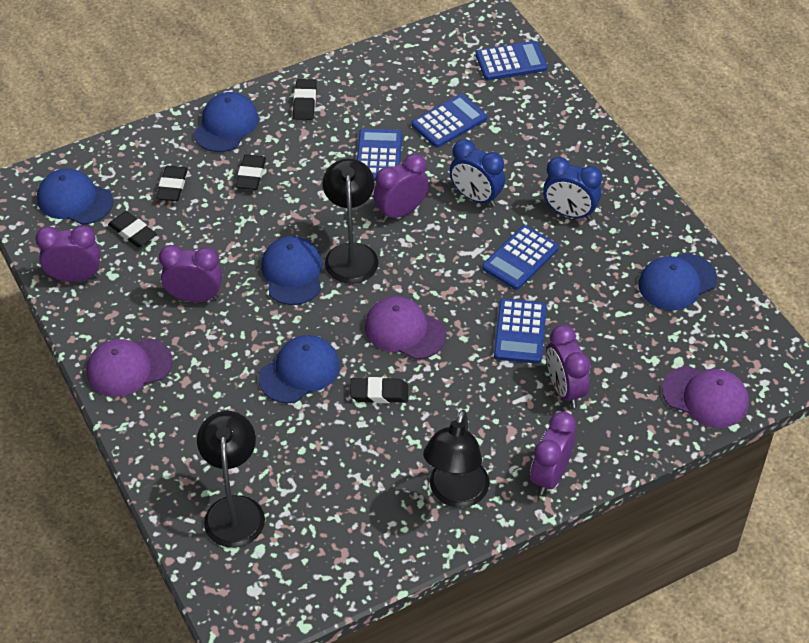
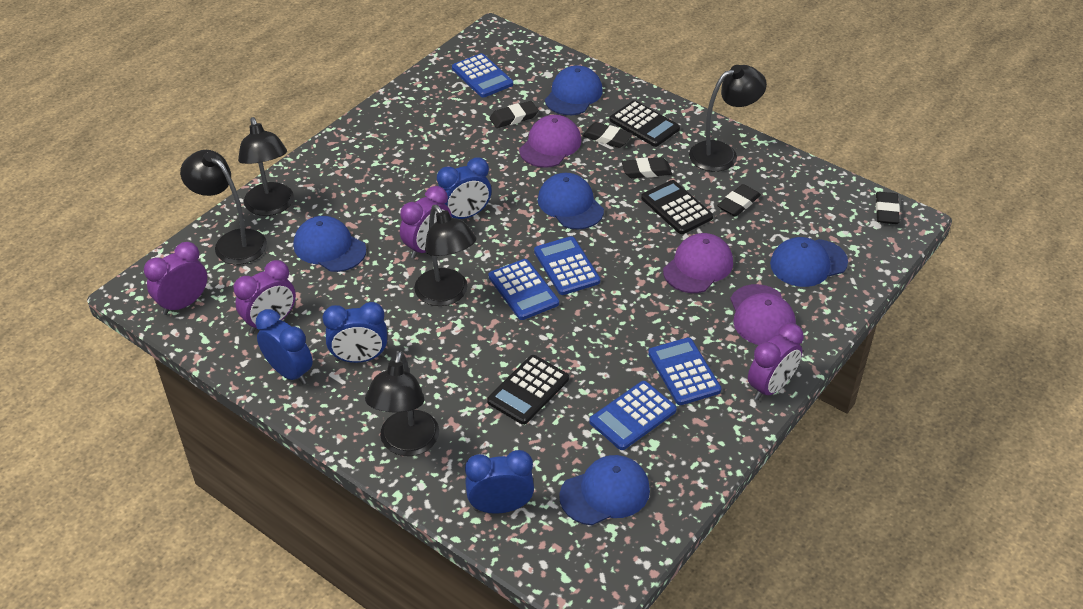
black calculator: none = 0 -> [487,355,569,425] [610,100,680,147] [641,180,713,234] = 3
black lamp: [197,411,265,548] [323,159,379,284] [423,410,490,508] = 3 -> [180,150,267,265] [238,117,294,216] [365,351,439,456] [414,205,477,306] [689,65,767,172] = 5
blue clock: [450,139,505,207] [543,157,602,220] = 2 -> [255,309,313,384] [322,302,387,363] [437,157,492,219] [465,450,534,514] = 4
purple clock: [35,225,100,282] [159,245,222,302] [373,153,429,222] [530,412,576,495] [546,325,591,408] = 5 -> [144,242,207,315] [233,260,296,333] [400,186,452,259] [748,323,804,400] = 4

